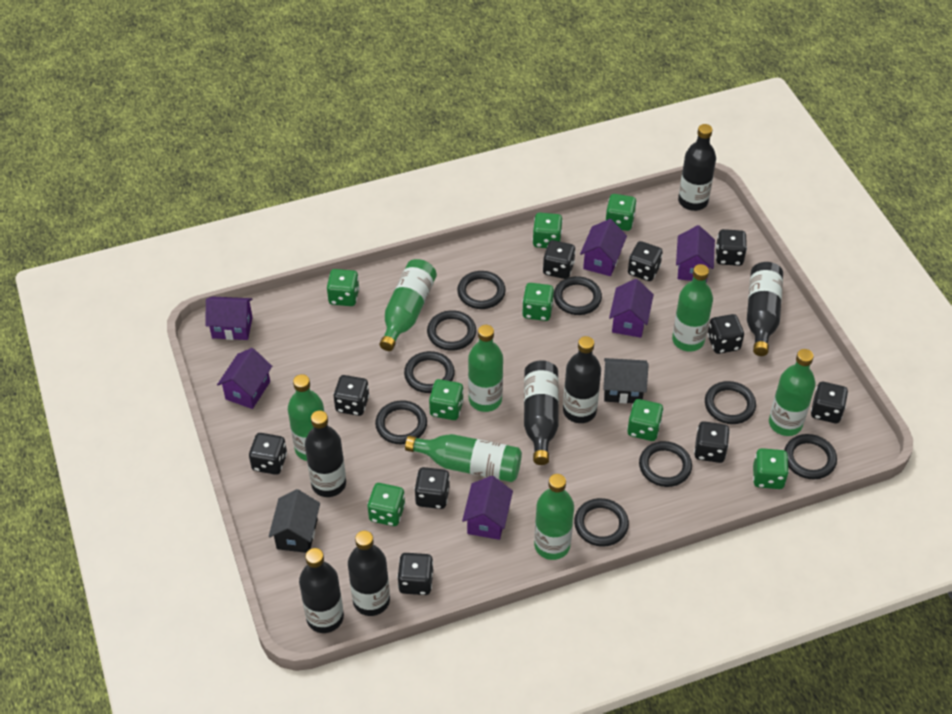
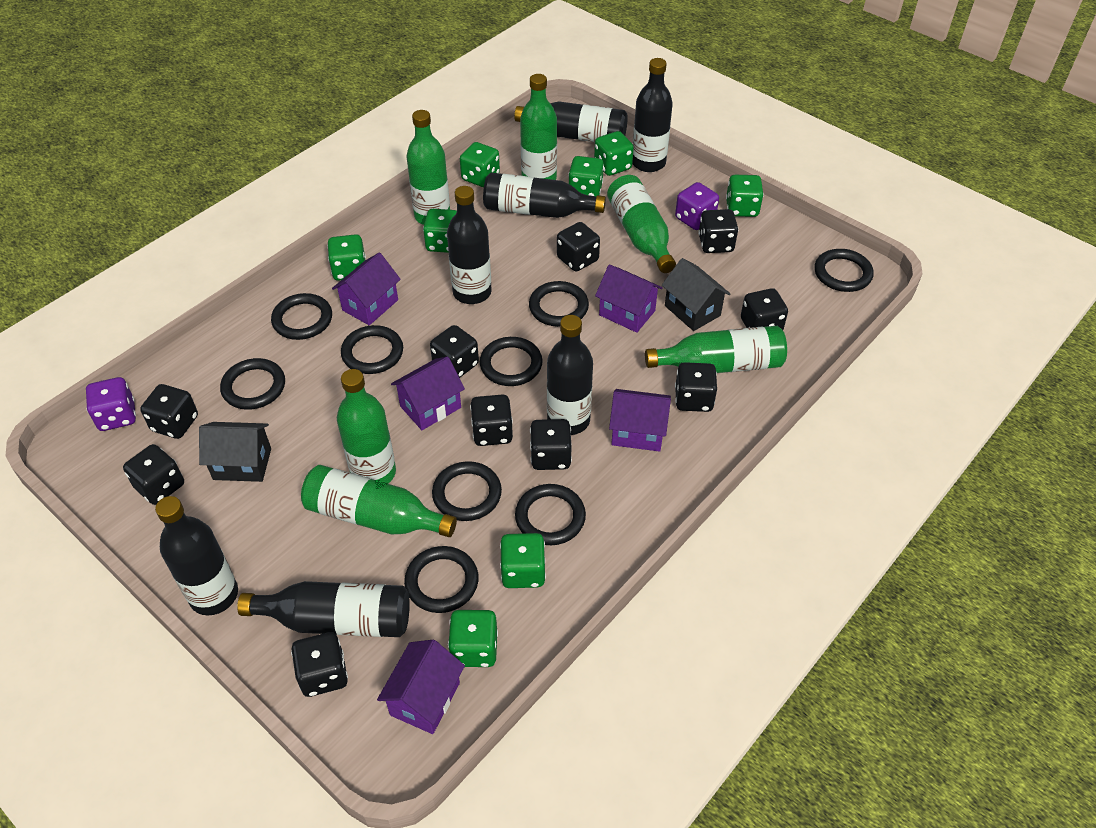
green bottle: [288,374,324,461] [379,259,437,351] [405,434,522,482] [468,325,503,412] [534,474,574,560] [672,264,713,352] [769,349,815,436] = 7 -> [301,465,457,537] [337,369,396,484] [406,110,450,225] [520,74,557,180] [607,175,676,273] [645,326,787,373] = 6
purple dice: none = 0 -> [86,377,136,431] [675,182,719,230] = 2
purple house: [205,296,253,340] [217,348,272,409] [462,476,513,540] [580,219,627,276] [609,279,654,338] [676,225,715,282] = 6 -> [332,253,401,325] [377,640,465,734] [391,356,465,430] [595,264,663,333] [609,389,671,452] = 5

